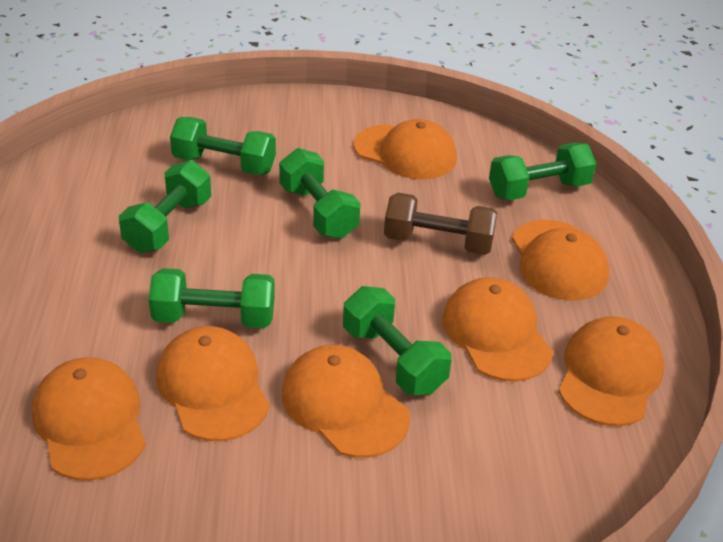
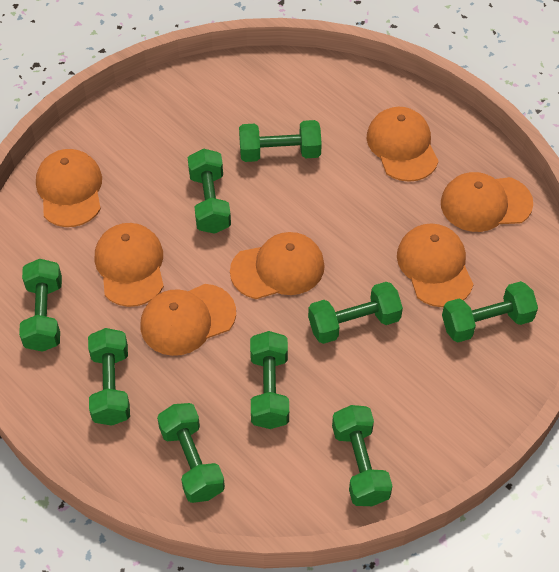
brown dumbbell: [384,193,497,255] = 1 -> none = 0
green dumbbell: [119,160,211,253] [149,268,275,328] [170,117,276,175] [279,148,360,239] [343,286,452,395] [489,143,596,200] = 6 -> [19,259,62,352] [88,328,130,426] [157,403,225,503] [188,148,231,234] [239,120,322,162] [250,331,289,429] [308,282,403,344] [332,405,392,506] [442,281,538,342] = 9

